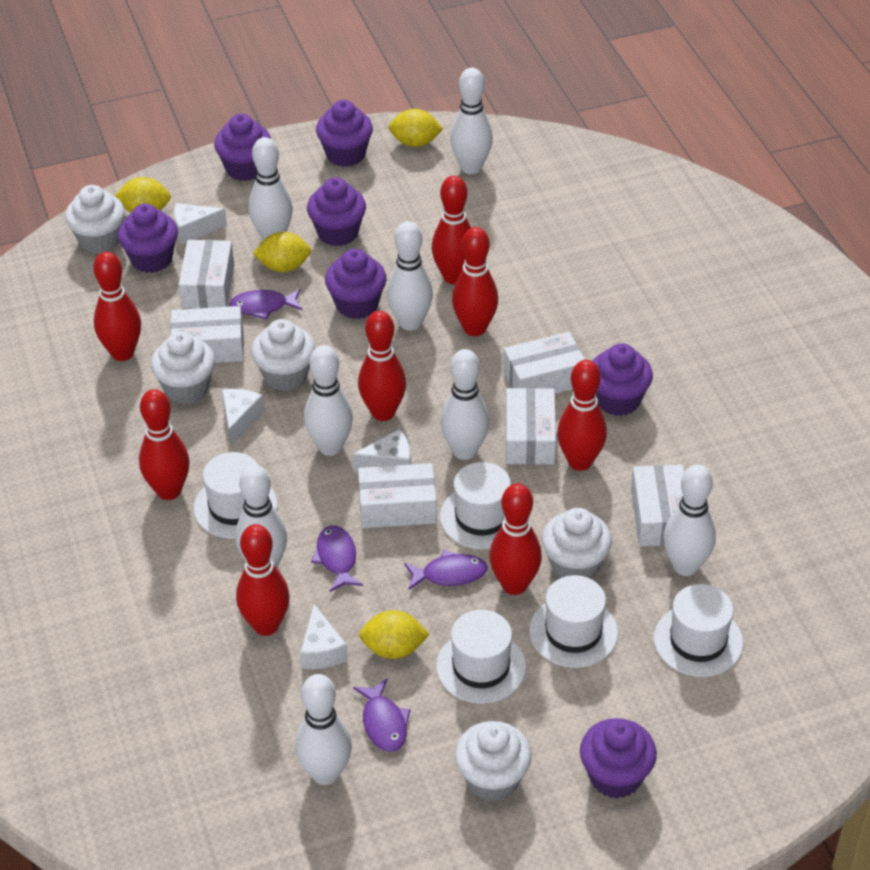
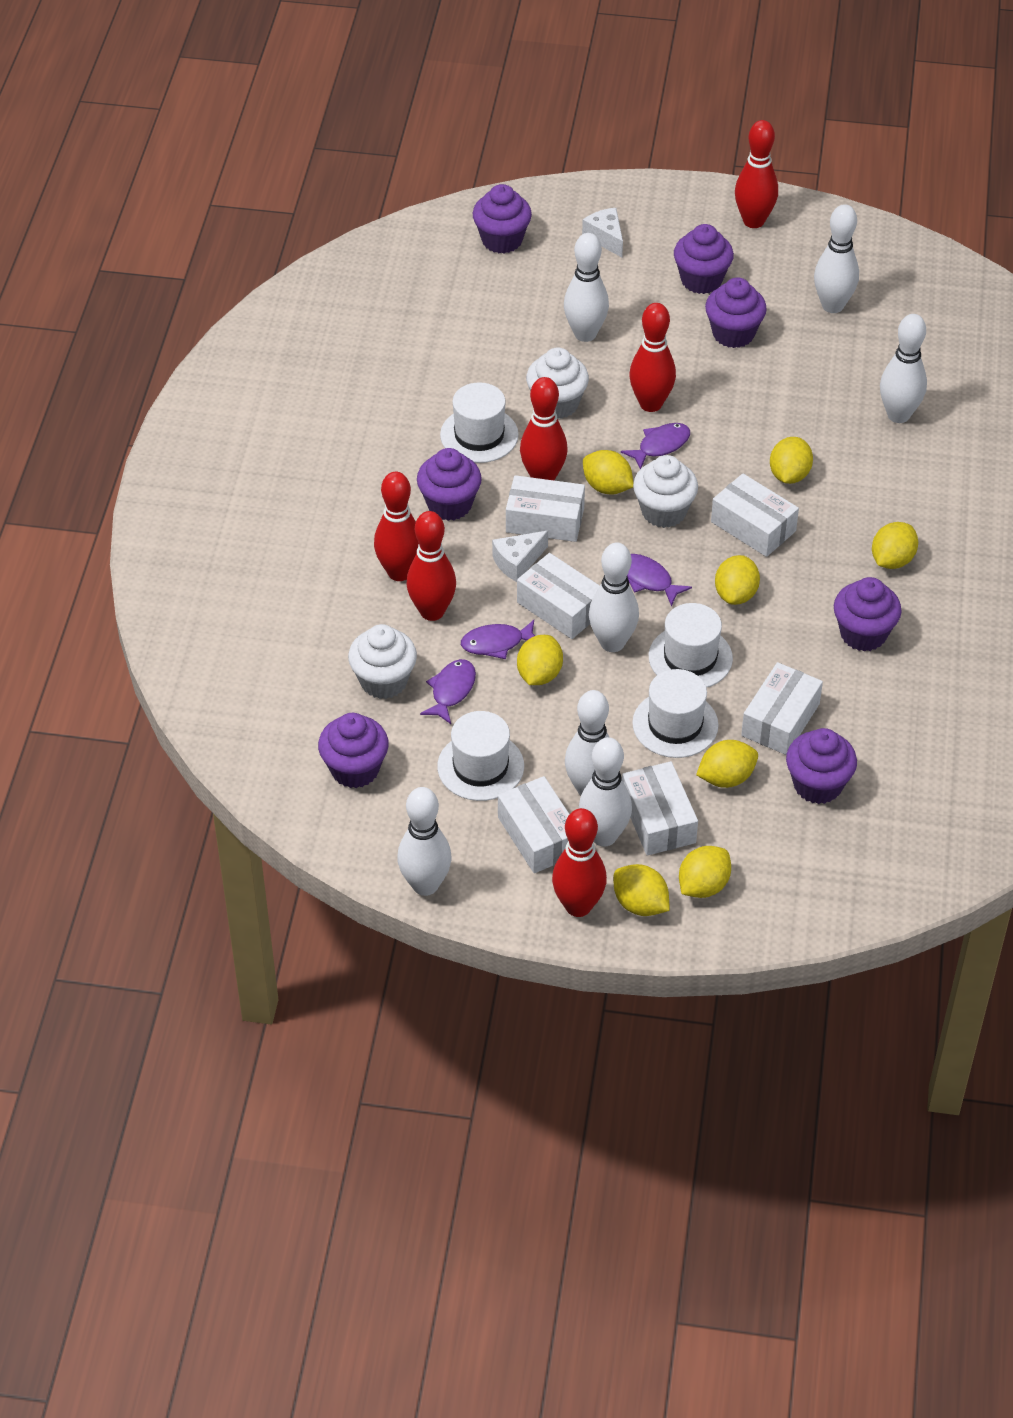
red bowling pin: [93,252,141,361] [139,389,190,500] [236,524,290,636] [358,311,406,421] [432,176,471,284] [452,227,498,336] [489,483,542,595] [557,360,607,471] = 8 -> [374,472,419,581] [406,511,456,621] [520,377,568,480] [552,808,607,917] [629,303,676,412] [735,120,778,228] = 6
white bowling pin: [235,465,287,568] [248,137,293,240] [295,674,352,785] [304,345,353,456] [387,221,433,331] [440,349,490,460] [450,68,493,174] [663,464,716,576] = 8 -> [397,787,452,896] [564,233,609,342] [565,690,609,796] [579,737,632,847] [589,543,639,652] [814,204,859,313] [880,314,927,423] = 7
white cheese: [174,203,227,244] [222,389,265,445] [300,604,348,669] [352,429,411,471] = 4 -> [492,531,548,582] [582,208,623,257] = 2
white cupcake: [65,185,125,254] [151,331,215,404] [251,319,315,391] [455,721,532,801] [542,508,612,579] = 5 -> [348,624,417,699] [526,347,589,419] [633,455,698,528] = 3
white hat: [194,452,277,539] [436,610,526,704] [440,462,511,549] [529,575,618,668] [654,584,743,677] = 5 -> [437,711,524,801] [440,382,519,463] [632,669,719,758] [649,603,733,688] = 4
yellow lemon: [115,177,171,213] [253,232,311,272] [359,610,430,659] [389,109,443,147] = 4 -> [517,635,563,685] [583,450,633,494] [613,864,670,916] [679,846,731,898] [696,740,758,788] [715,555,760,605] [770,437,813,484] [872,522,918,569] = 8

